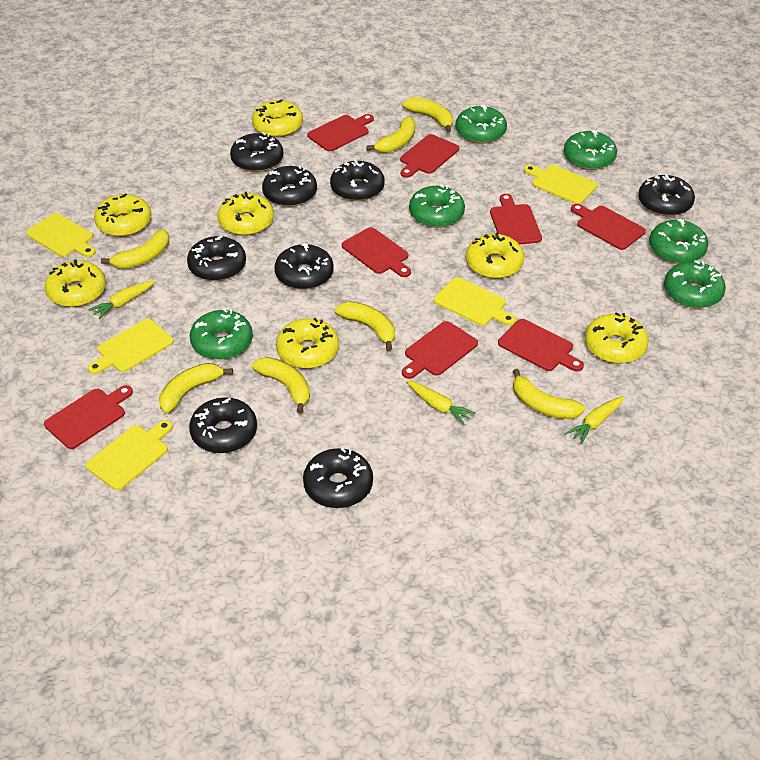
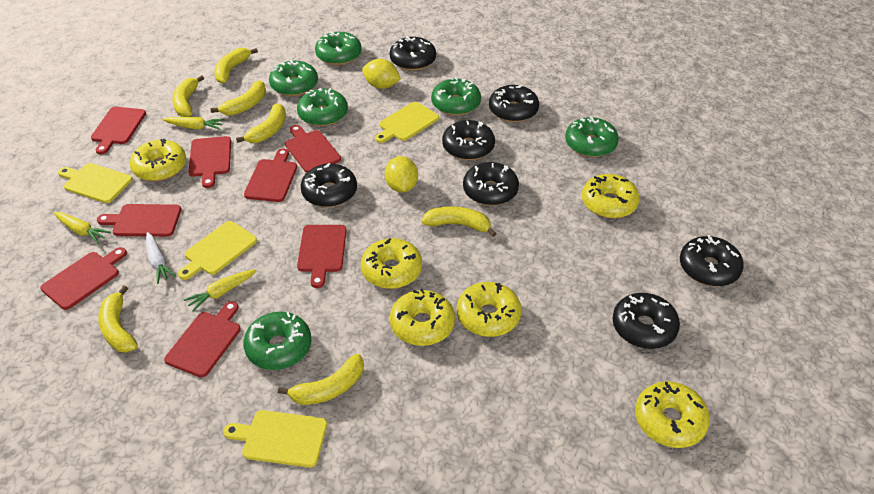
black donut: [187,236,246,281] [189,397,257,453] [230,132,283,172] [262,166,317,207] [275,243,334,290] [303,447,373,508] [330,159,385,201] [638,173,695,216] = 8 -> [301,163,357,207] [390,36,436,71] [442,120,495,160] [463,162,519,206] [489,85,539,122] [613,293,680,349] [680,235,744,286] = 7
white carrot: none = 0 -> [146,232,176,284] = 1
yellow cutting board: [26,213,96,257] [86,420,173,490] [88,319,173,374] [434,277,516,326] [524,165,598,204] = 5 -> [58,163,133,203] [178,221,257,280] [223,410,327,468] [375,102,439,143] = 4
yellow donut: [44,259,106,307] [94,194,151,237] [217,192,274,236] [252,99,303,137] [276,318,339,369] [466,232,524,279] [585,312,649,363] = 7 -> [130,139,186,181] [361,238,422,289] [390,289,455,346] [457,282,522,337] [582,174,640,218] [635,381,710,448] = 6
yellow lemon: none = 0 -> [362,59,401,89] [385,156,418,193] = 2

